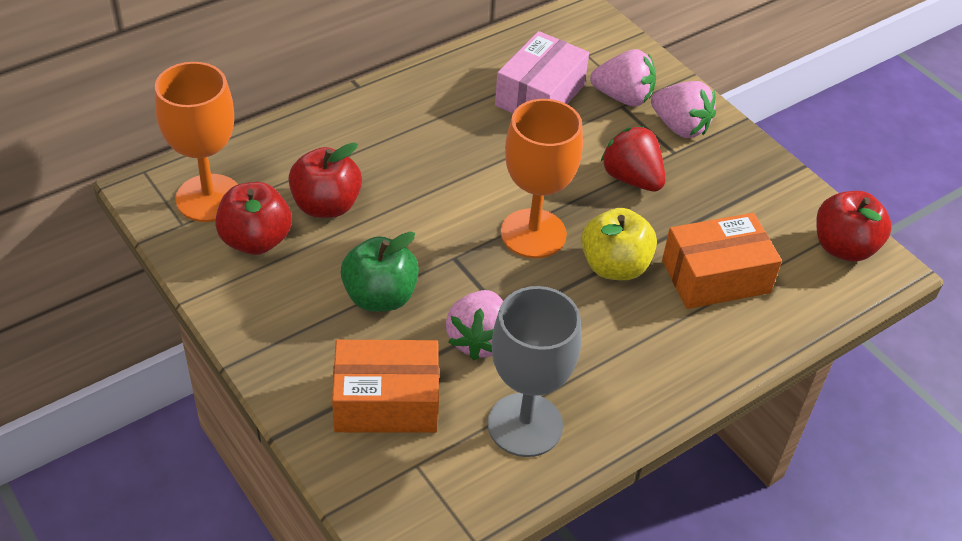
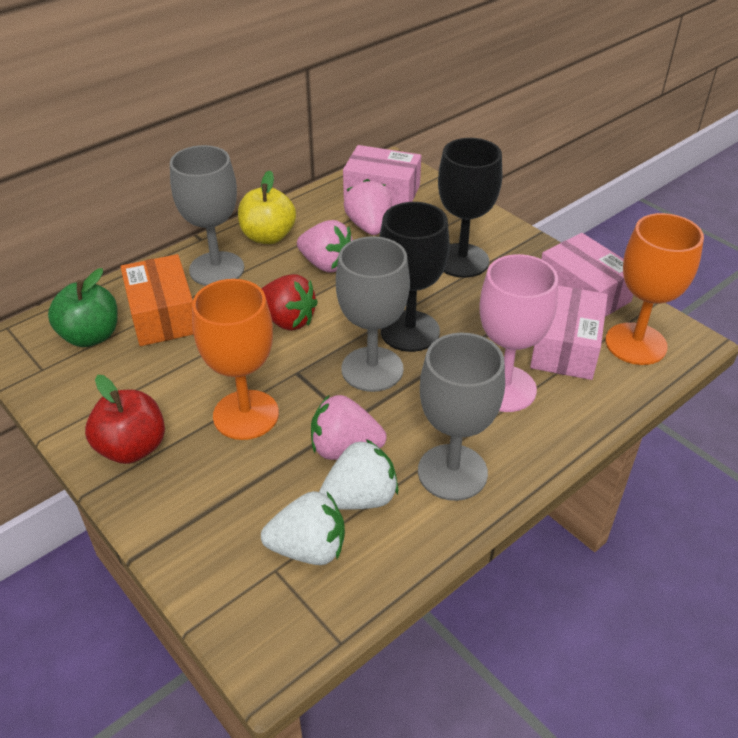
black goblet: none = 0 -> [379,202,450,352] [438,138,502,278] = 2
grey goblet: [488,286,582,457] = 1 -> [170,145,244,286] [336,236,410,392] [418,333,505,501] = 3
orange box: [332,340,439,433] [662,213,782,309] = 2 -> [121,254,194,346] = 1
pink box: [495,31,589,113] = 1 -> [343,145,421,206] [530,286,608,380] [541,233,633,317] = 3
pink goblet: none = 0 -> [480,254,558,412] = 1
red apple: [215,182,292,255] [288,142,362,218] [816,191,892,262] = 3 -> [85,375,165,464] = 1
white strawberry: none = 0 -> [261,491,345,565] [319,439,398,510] = 2

